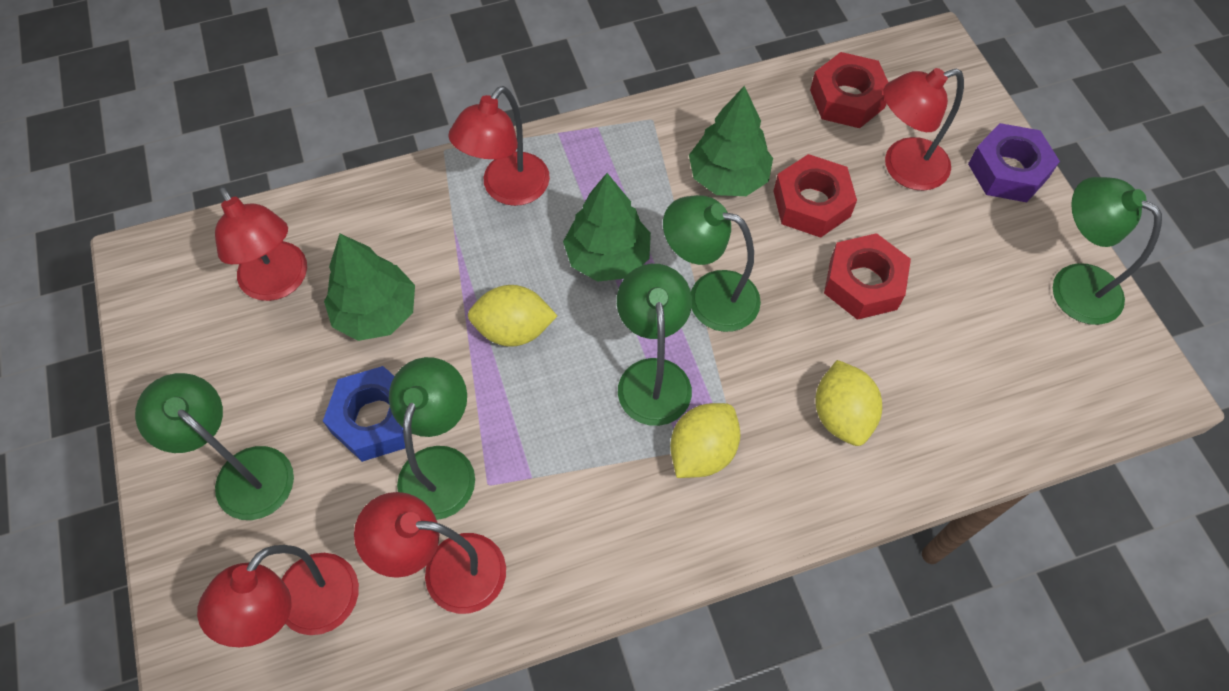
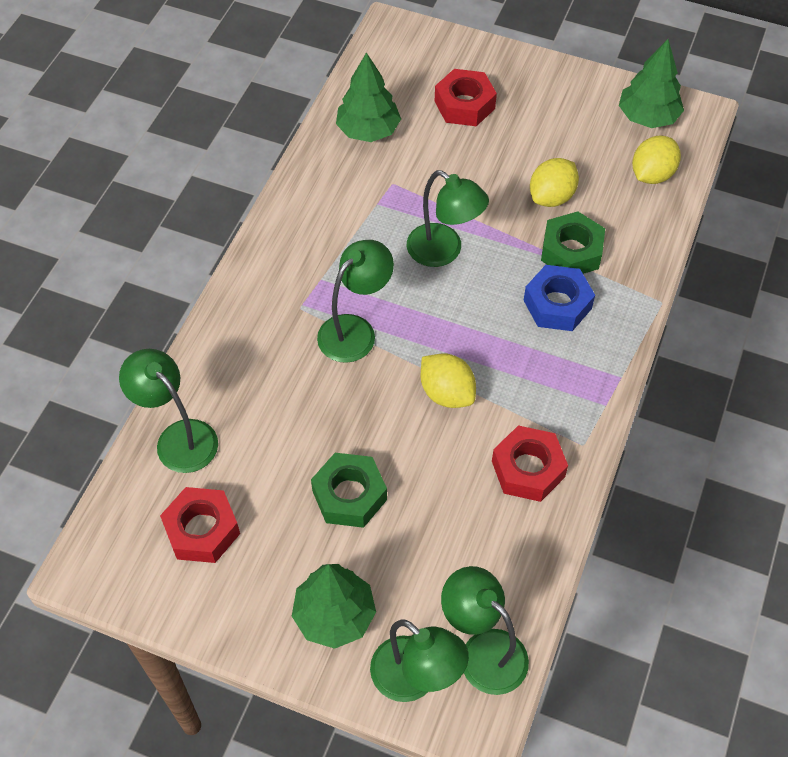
green nut: none = 0 -> [311,453,387,528] [541,211,605,274] = 2
purple nut: [968,123,1060,202] = 1 -> none = 0
red lamp: [197,545,359,647] [215,186,307,301] [354,492,506,614] [448,86,550,206] [883,68,964,191] = 5 -> none = 0

